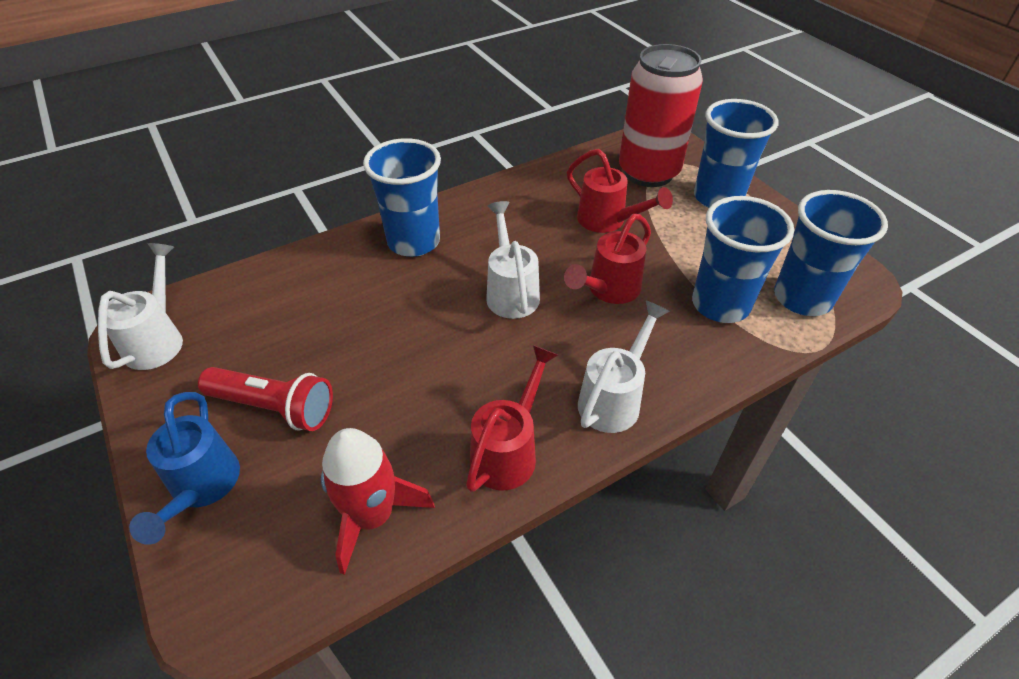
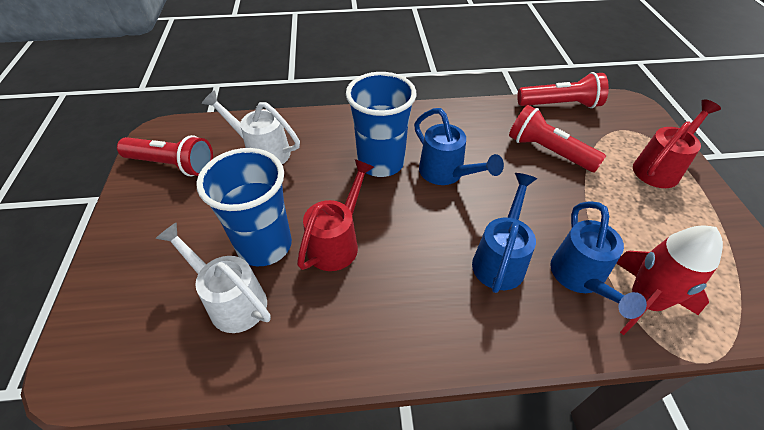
blue cup: [363,138,441,257] [692,196,794,323] [694,99,778,208] [774,190,888,316] = 4 -> [197,148,292,266] [346,72,416,177] = 2
blue watering can: [129,392,240,545] = 1 -> [414,108,504,185] [472,173,537,293] [550,201,647,319] = 3
red can: [619,44,703,187] = 1 -> none = 0
red flashlight: [198,367,333,431] = 1 -> [117,135,213,176] [509,105,606,172] [517,72,609,108] = 3
red watering can: [466,345,558,492] [564,214,651,304] [567,149,673,233] = 3 -> [297,159,374,271] [633,100,721,188] = 2
white watering can: [98,243,183,370] [486,201,540,319] [578,301,670,433] = 3 -> [155,222,271,333] [202,90,300,164] = 2

